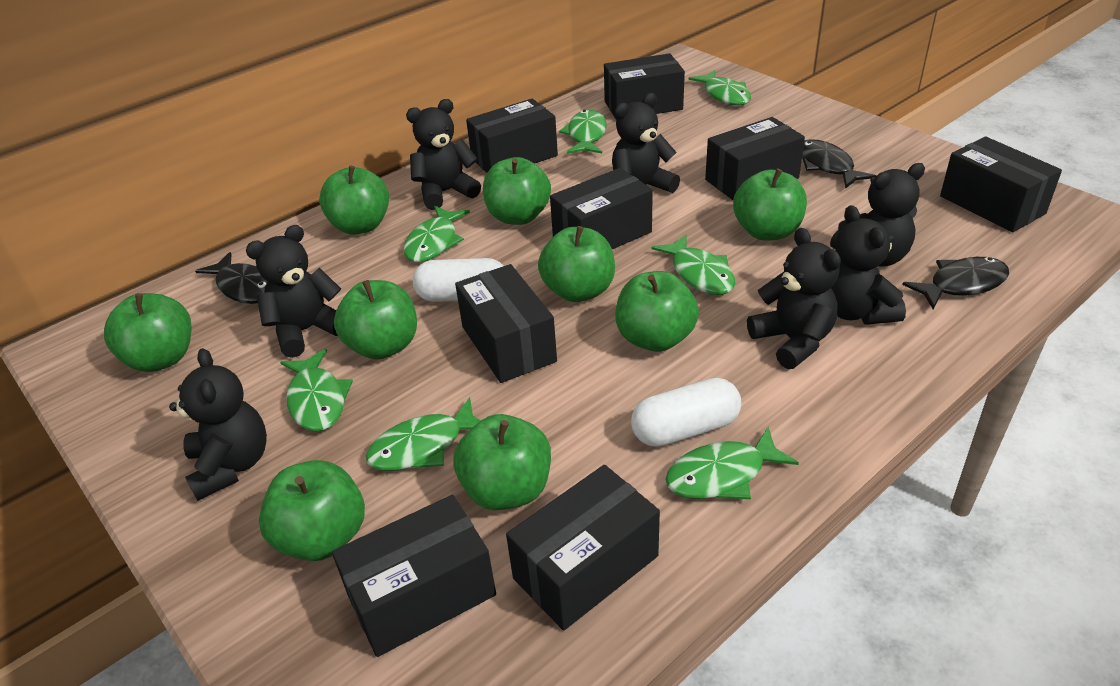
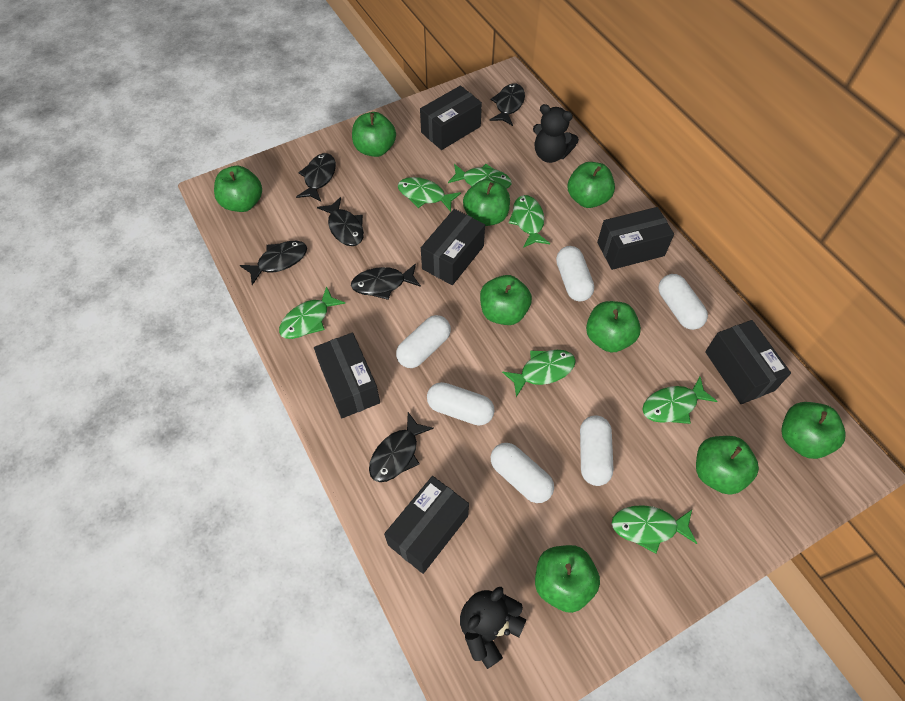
black box: [332,495,496,657] [455,264,557,383] [466,99,558,173] [506,465,660,631] [550,168,653,249] [604,53,685,120] [705,117,805,200] [940,137,1062,232] = 8 -> [314,333,380,418] [384,476,469,574] [420,86,482,150] [421,209,485,285] [597,207,674,270] [705,320,791,404] = 6
black fish: [195,252,267,304] [802,139,876,188] [902,257,1009,309] = 3 -> [240,241,307,285] [296,153,336,202] [317,197,364,246] [351,263,421,300] [369,412,434,482] [490,83,525,126] = 6
black teddy bear: [169,348,267,501] [246,225,341,358] [406,99,481,210] [612,93,680,193] [747,228,841,369] [830,163,925,266] [831,205,906,325] = 7 -> [460,587,526,669] [533,104,579,163] = 2
white capsule: [413,258,503,302] [631,378,741,447] = 2 -> [396,315,451,368] [427,382,495,425] [491,443,554,503] [556,246,594,301] [580,415,614,486] [658,274,708,330] = 6

